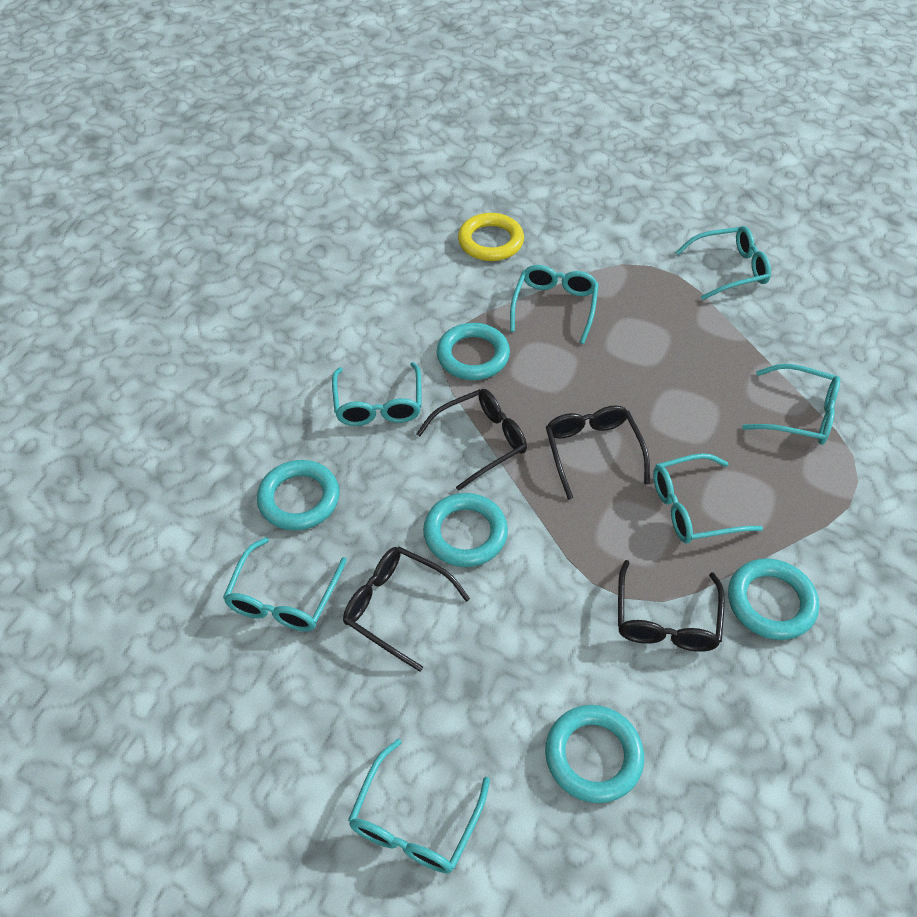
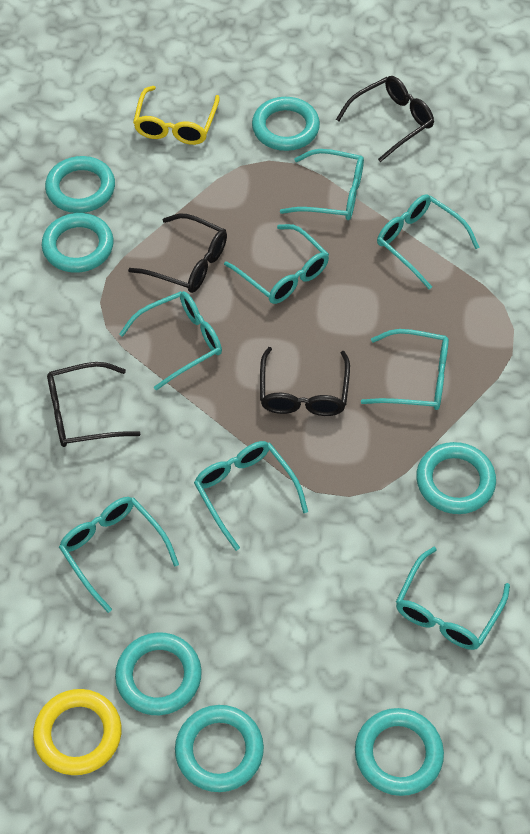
turquoise glasses: [223,537,347,632] [332,362,421,426] [348,739,490,873] [510,265,599,344] [653,453,763,543] [676,226,771,300] [742,364,840,445] = 7 -> [59,497,179,613] [119,291,222,391] [194,441,308,551] [224,224,329,304] [280,149,364,220] [361,329,449,410] [377,195,479,290] [396,547,510,650] = 8
turquoise ring: [257,460,339,531] [423,493,508,567] [437,323,510,380] [545,705,644,803] [728,558,819,640] = 5 -> [42,213,114,273] [45,156,115,213] [115,633,202,715] [175,705,264,792] [252,97,320,151] [355,708,444,796] [416,442,496,514] = 7
yellow glasses: none = 0 -> [133,86,220,145] = 1

